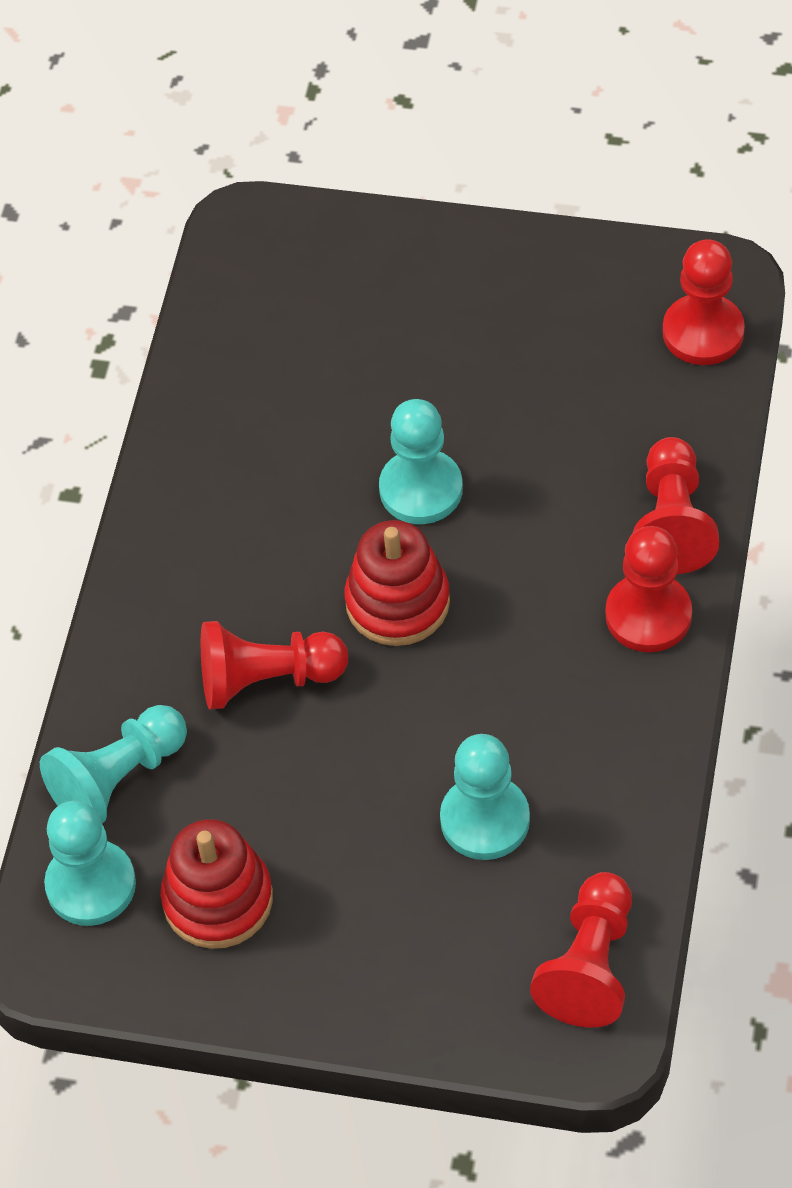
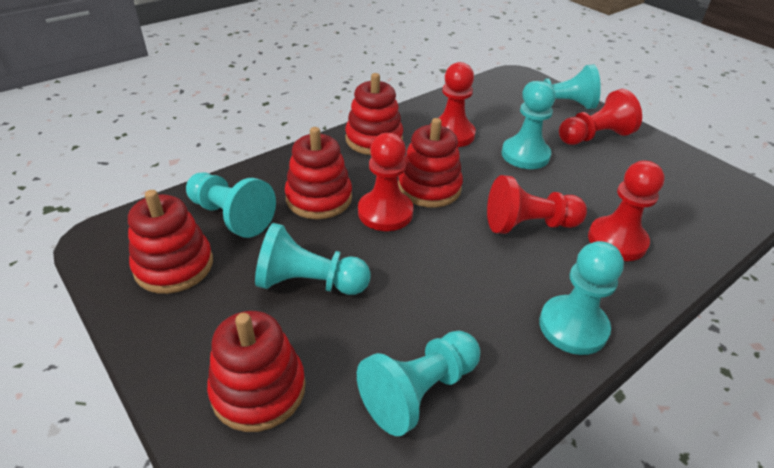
red stacking toy: [160,819,273,949] [344,520,450,646] = 2 -> [128,190,213,294] [207,311,305,432] [285,127,352,219] [345,73,403,155] [398,118,463,208] = 5
turquoise pawn: [40,705,187,824] [44,801,136,926] [379,399,463,524] [440,734,530,860] = 4 -> [186,172,276,238] [255,223,371,295] [357,331,480,436] [501,81,555,169] [522,64,601,109] [539,241,624,355] = 6

